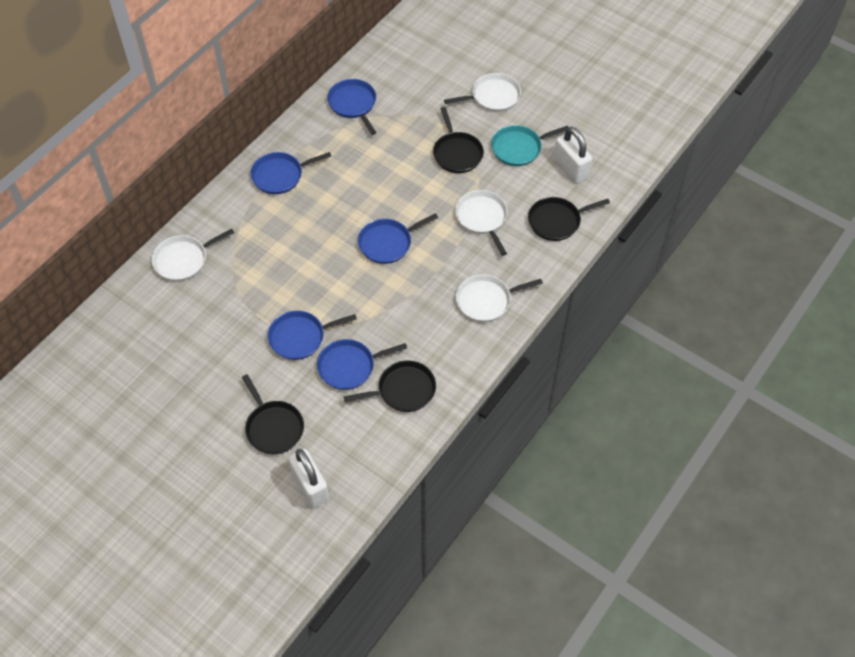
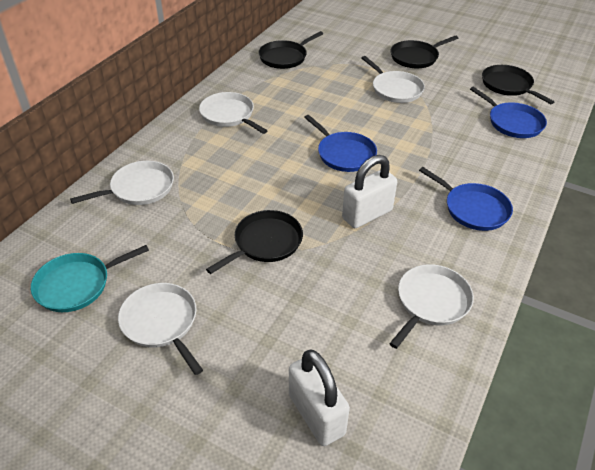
blue pan: [250,152,331,194] [268,311,357,360] [317,339,407,390] [327,79,376,135] [358,213,438,264] = 5 -> [304,115,377,172] [419,167,513,231] [470,87,547,138] = 3
white pan: [152,229,234,281] [444,73,521,112] [455,190,508,256] [456,274,543,322] = 4 -> [70,161,174,205] [118,283,203,375] [199,92,267,134] [361,56,425,103] [389,264,474,349] = 5

